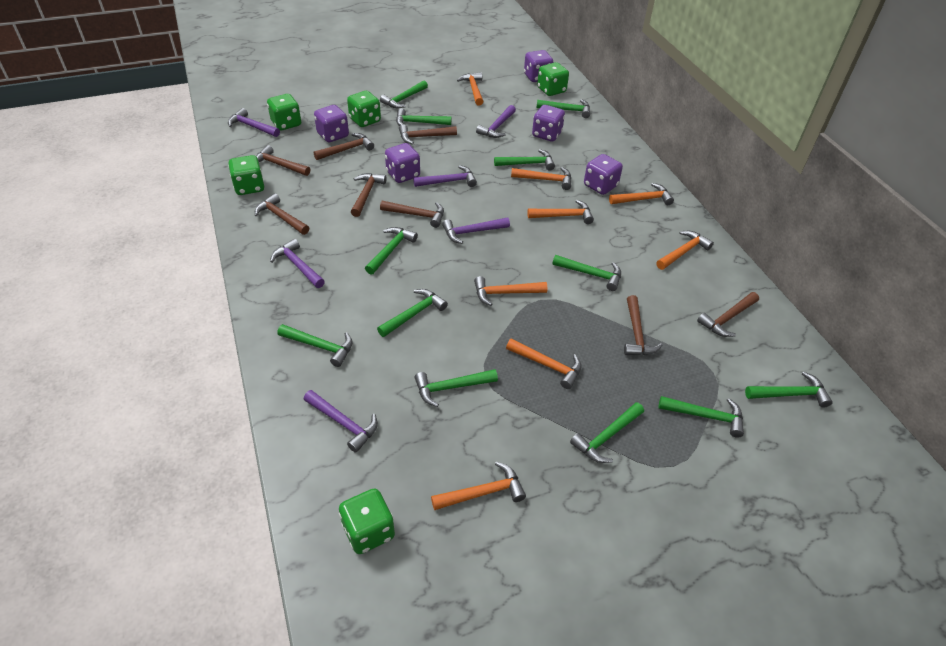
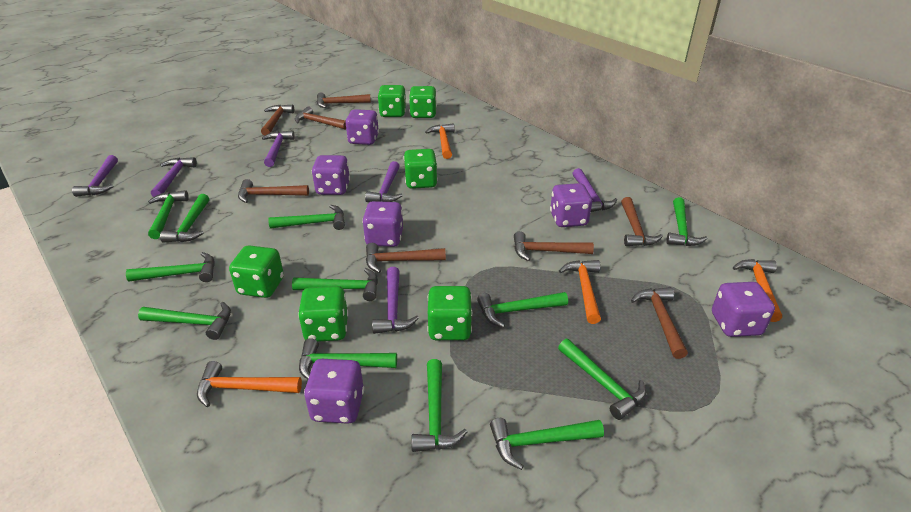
green dice: [228,155,264,195] [267,94,301,130] [339,488,395,554] [347,91,381,127] [537,62,569,96] = 5 -> [229,245,284,298] [298,286,348,342] [378,85,406,117] [404,149,438,189] [409,86,437,118] [427,286,472,340] = 6
orange hammer: [431,462,526,510] [457,72,484,106] [474,276,547,306] [506,338,581,389] [511,167,571,190] [527,200,594,224] [609,183,674,205] [656,231,714,270] = 8 -> [197,361,302,407] [425,123,455,159] [559,260,601,324] [733,259,782,322] = 4
purple dice: [314,105,349,143] [385,143,420,183] [524,50,553,82] [532,105,565,142] [584,154,623,195] = 5 -> [304,359,364,424] [312,155,350,195] [346,109,379,145] [362,201,403,247] [550,183,592,227] [712,282,775,337] = 6

